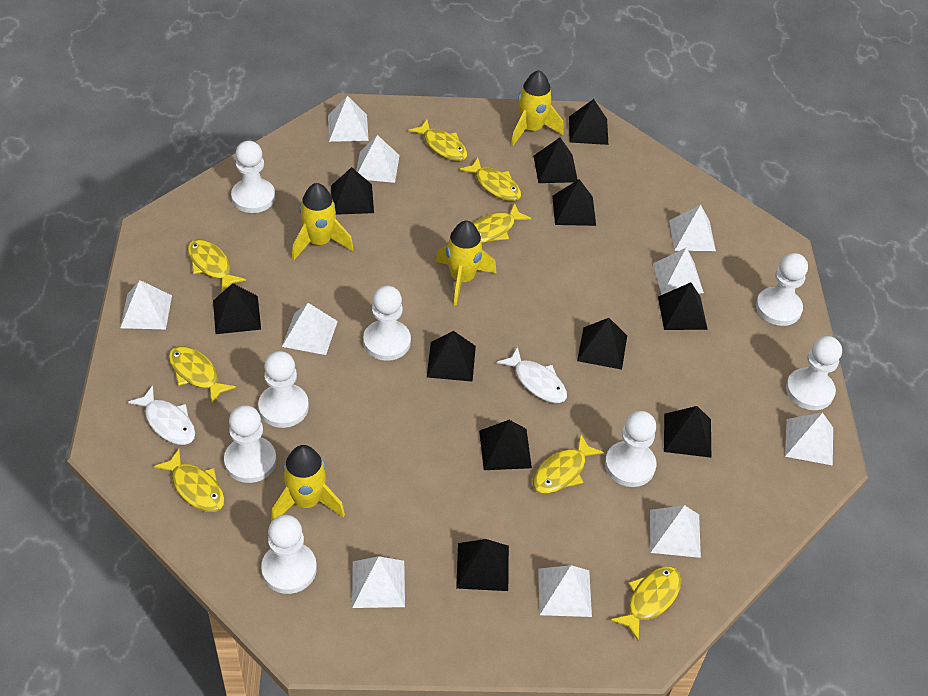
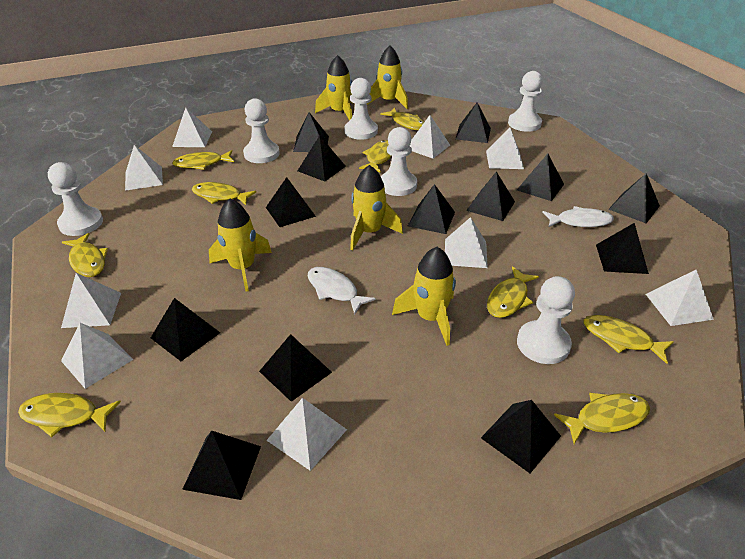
black pyramid: [213,283,261,334] [331,167,374,215] [427,331,476,382] [456,539,509,591] [479,420,532,470] [534,137,578,183] [552,179,596,226] [569,99,608,145] [577,318,627,370] [658,282,708,330] [664,406,711,458] = 11 -> [151,298,220,361] [182,431,261,500] [259,334,332,402] [266,177,316,227] [293,112,329,152] [298,135,346,181] [408,184,455,234] [456,102,491,143] [466,171,515,221] [481,400,561,473] [517,154,564,201] [596,223,649,274] [608,173,660,223] = 13
white pawn: [224,405,276,483] [231,141,276,213] [258,351,309,428] [261,515,317,594] [363,286,411,361] [605,411,656,487] [756,253,808,326] [786,336,842,410] = 8 -> [48,162,103,236] [243,98,280,163] [344,78,378,140] [381,127,417,196] [508,71,543,132] [517,276,575,364] = 6
white pyramid: [120,280,172,329] [282,303,338,355] [328,96,369,142] [352,556,405,608] [356,135,400,183] [538,565,592,617] [650,505,701,558] [653,248,704,295] [669,205,716,251] [785,413,833,466] = 10 -> [61,273,121,328] [61,323,133,389] [125,145,163,191] [172,108,212,147] [266,398,347,471] [410,115,450,159] [445,217,488,268] [486,128,524,169] [646,270,714,326] = 9
yellow fish: [153,449,225,512] [169,346,236,404] [188,239,246,292] [409,120,467,161] [460,158,521,201] [473,203,532,243] [533,434,604,493] [611,566,682,641] = 8 -> [18,393,121,437] [62,233,108,277] [172,150,234,170] [192,182,256,205] [359,140,391,173] [380,108,424,130] [487,267,539,318] [554,393,650,444] [584,315,674,364] = 9
yellow rocket: [271,445,345,522] [292,183,354,260] [435,220,497,306] [511,70,564,146] = 4 -> [209,199,272,291] [315,55,353,121] [350,165,403,250] [367,46,408,109] [392,247,456,346] = 5

